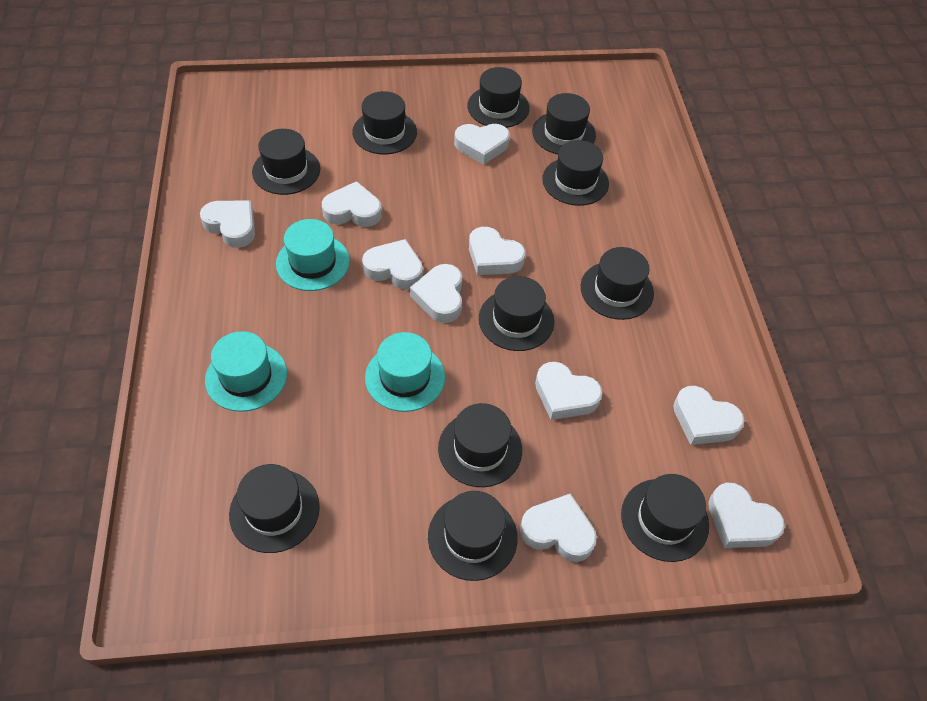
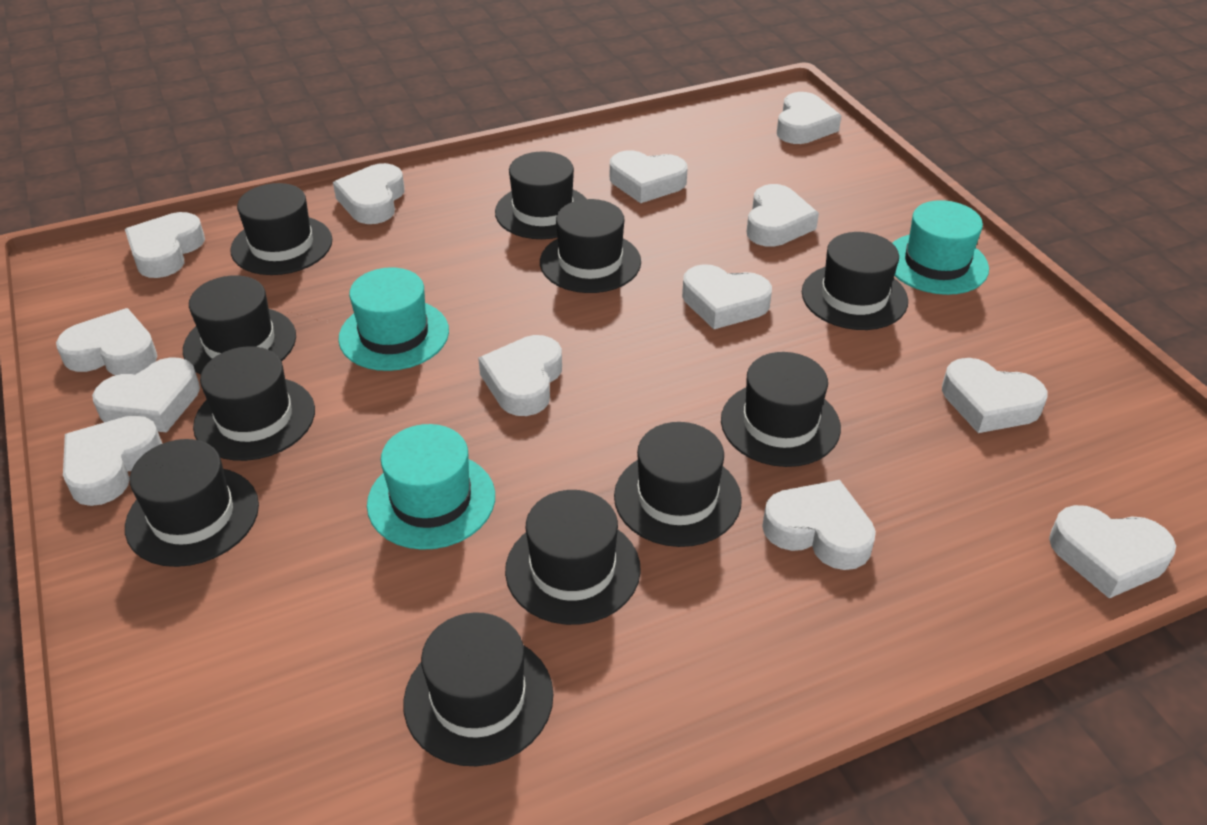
white heart: [200,200,255,248] [322,181,382,227] [362,239,423,290] [410,264,462,323] [454,124,510,165] [469,227,525,275] [520,493,597,562] [535,362,602,420] [673,386,744,445] [708,483,785,548] = 10 -> [56,308,157,375] [63,416,162,506] [92,357,200,433] [125,212,205,278] [333,163,405,224] [478,335,562,416] [610,150,688,203] [682,264,772,329] [747,184,819,247] [762,480,876,570] [777,92,841,144] [942,358,1047,433] [1049,505,1176,598] = 13

